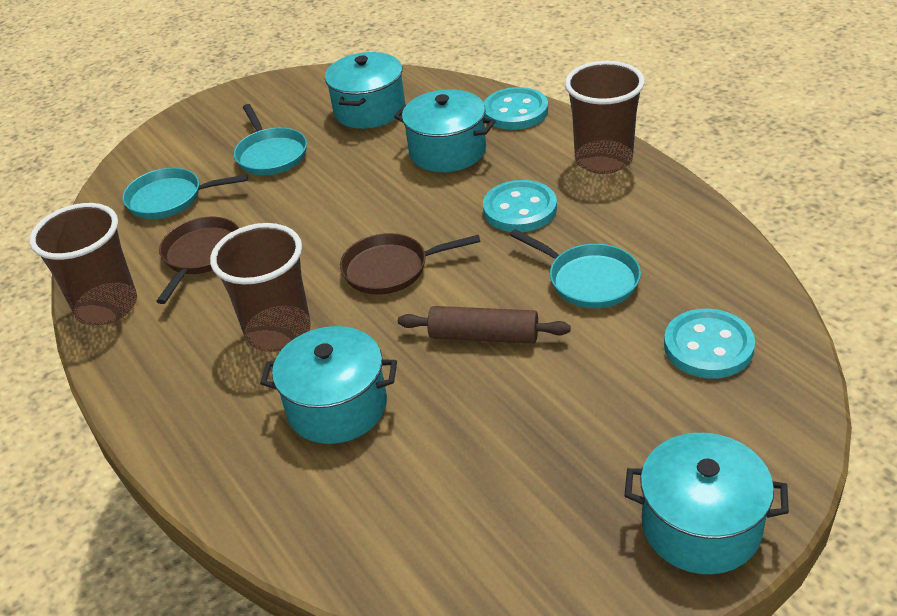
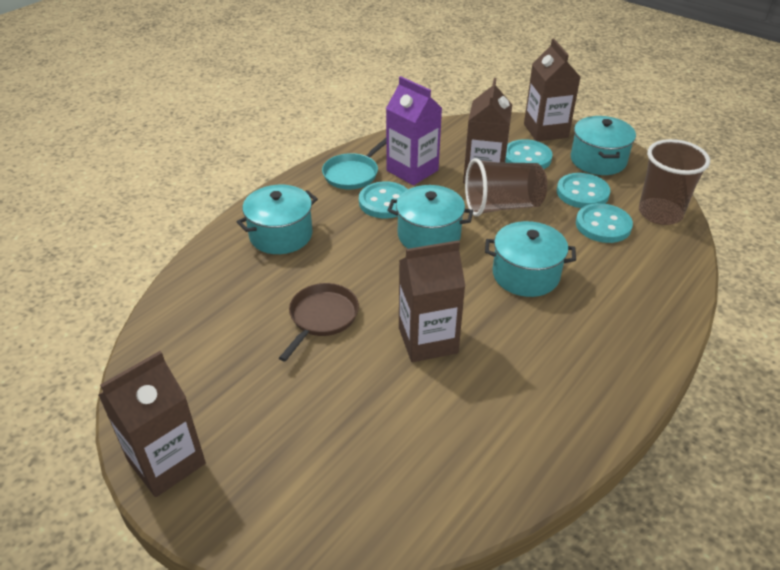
brown carton: none = 0 -> [99,351,206,497] [399,240,465,362] [463,78,512,184] [524,39,580,141] = 4
brown cup: [29,203,137,325] [210,223,311,352] [565,61,645,174] = 3 -> [465,158,547,216] [639,139,710,225] = 2
brown pan: [156,217,239,304] [340,233,481,295] = 2 -> [279,283,359,362] = 1
brown rolling pin: [398,306,571,344] = 1 -> none = 0
purple carton: none = 0 -> [386,76,442,185] = 1
turquoise button: [483,87,548,130] [483,180,557,232] [664,309,755,379] = 3 -> [359,181,408,218] [505,139,553,169] [557,173,610,208] [576,203,633,243] = 4
turquoise pan: [122,168,248,219] [234,104,307,175] [510,229,641,308] = 3 -> [322,138,386,189] = 1

